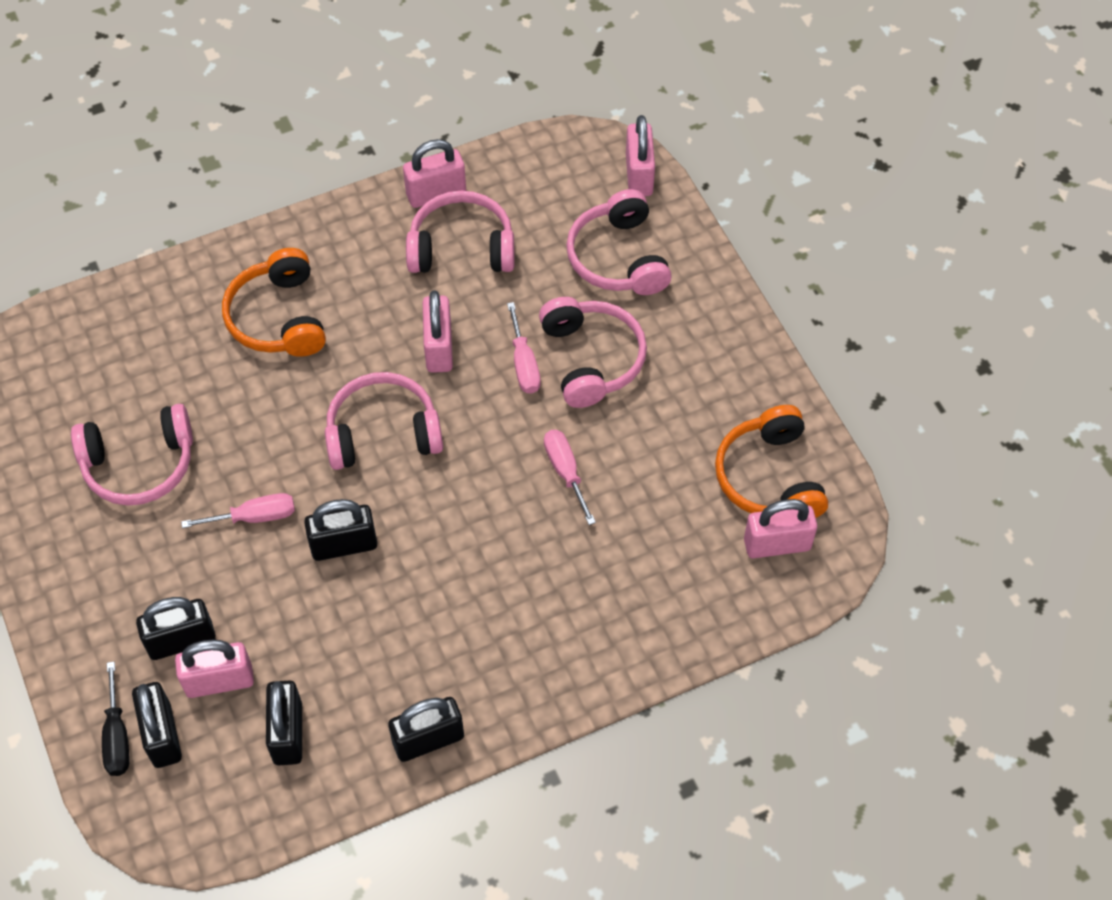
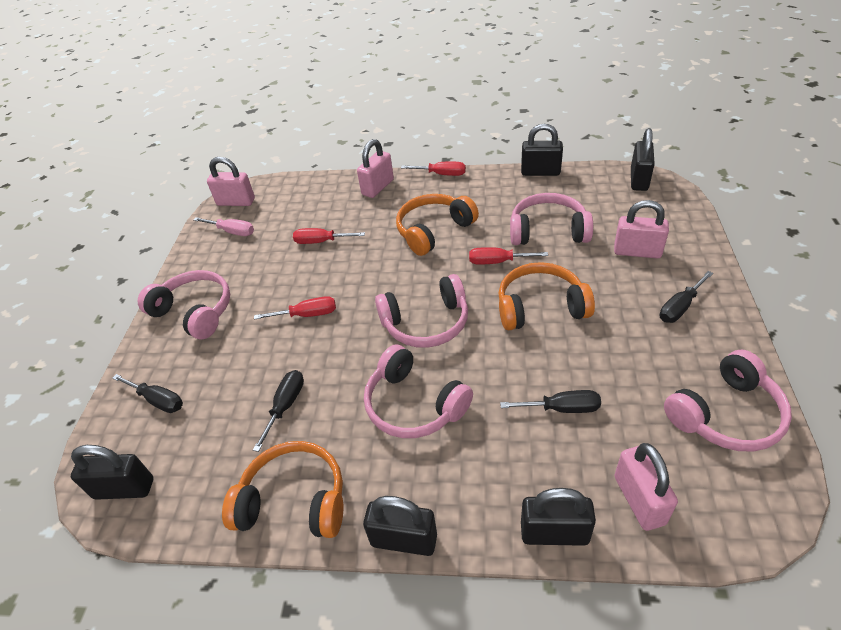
black screwdriver: [102,662,129,776] = 1 -> [112,374,183,413] [253,370,304,452] [500,390,601,413] [659,271,713,323] = 4
orange headphones: [222,248,326,357] [715,405,828,518] = 2 -> [222,441,343,538] [396,194,479,256] [498,262,595,331] = 3
pink padlock: [175,640,254,698] [403,139,466,208] [423,290,453,373] [626,115,655,196] [744,499,817,558] = 5 -> [207,157,255,206] [357,139,394,198] [614,200,669,259] [615,443,678,531] = 4
pink screwdriver: [181,493,295,528] [507,302,541,394] [544,430,596,525] = 3 -> [193,217,254,236] = 1
red screwdriver: none = 0 -> [254,296,336,320] [293,228,365,244] [401,161,466,176] [469,247,548,265] = 4

